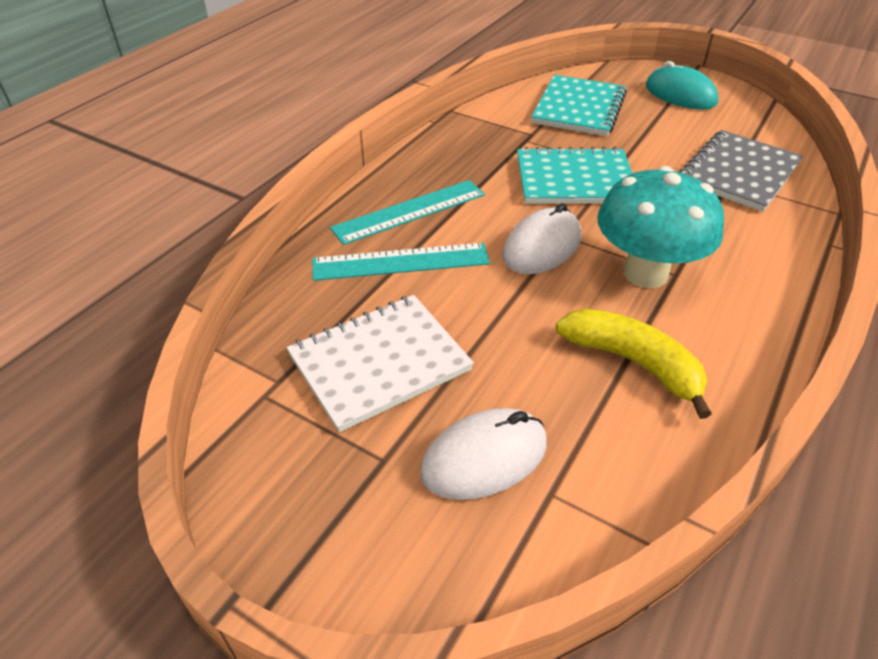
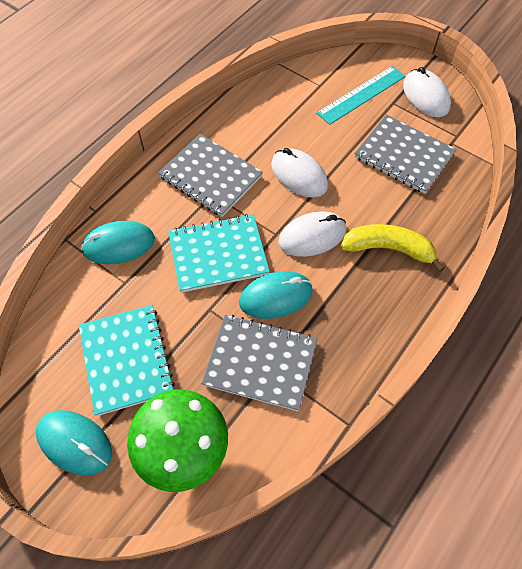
green mushroom: none = 0 -> [127,390,228,492] = 1
grey notebook: [679,130,803,212] = 1 -> [158,134,263,217] [202,315,317,411] [354,115,457,194] = 3
turquoise mouse: [646,61,718,110] = 1 -> [36,410,112,476] [81,221,155,264] [239,271,313,319] = 3
turquoise mushroom: [597,166,724,288] = 1 -> none = 0
turquoise ruler: [312,243,490,281] [330,180,485,245] = 2 -> [317,66,406,125] = 1
white mouse: [420,408,547,500] [503,203,581,274] = 2 -> [271,148,328,198] [278,211,347,257] [403,67,451,117] = 3
white notebook: [286,295,474,432] = 1 -> none = 0

